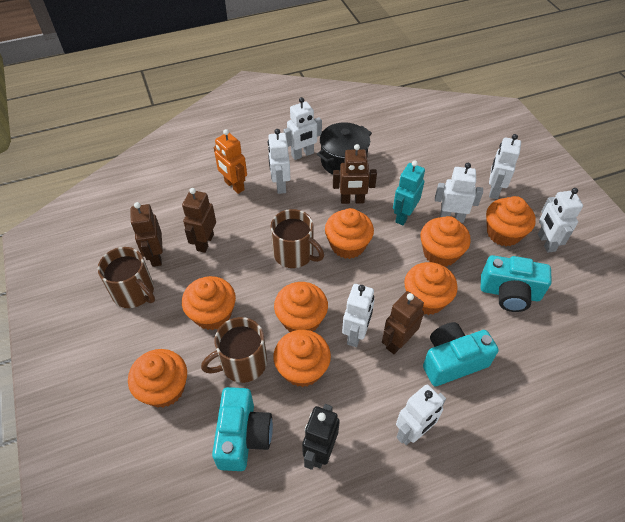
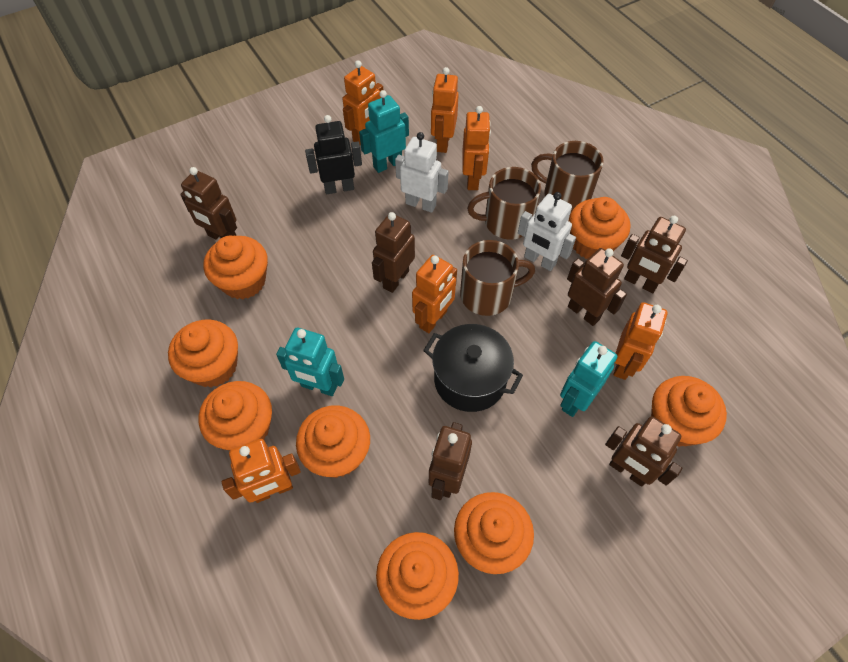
brown robot: [130,202,163,267] [182,188,216,253] [333,144,377,204] [382,291,424,354] = 4 -> [180,167,237,239] [372,212,415,293] [429,422,472,500] [567,248,627,326] [605,416,682,487] [621,216,688,293] = 6
orange robot: [214,129,247,194] = 1 -> [222,439,301,503] [343,60,383,145] [412,255,457,333] [431,67,459,153] [462,106,491,190] [613,302,667,380] = 6
turquoise camera: [212,387,273,471] [423,322,499,386] [481,255,552,312] = 3 -> none = 0
turquoise robot: [393,160,425,225] = 1 -> [276,328,344,396] [359,90,409,173] [560,341,617,417] = 3
white robot: [268,129,291,194] [284,97,322,160] [342,284,374,347] [396,384,446,445] [435,163,483,223] [489,134,521,199] [538,188,583,253] = 7 -> [395,132,448,213] [518,192,576,271] = 2

